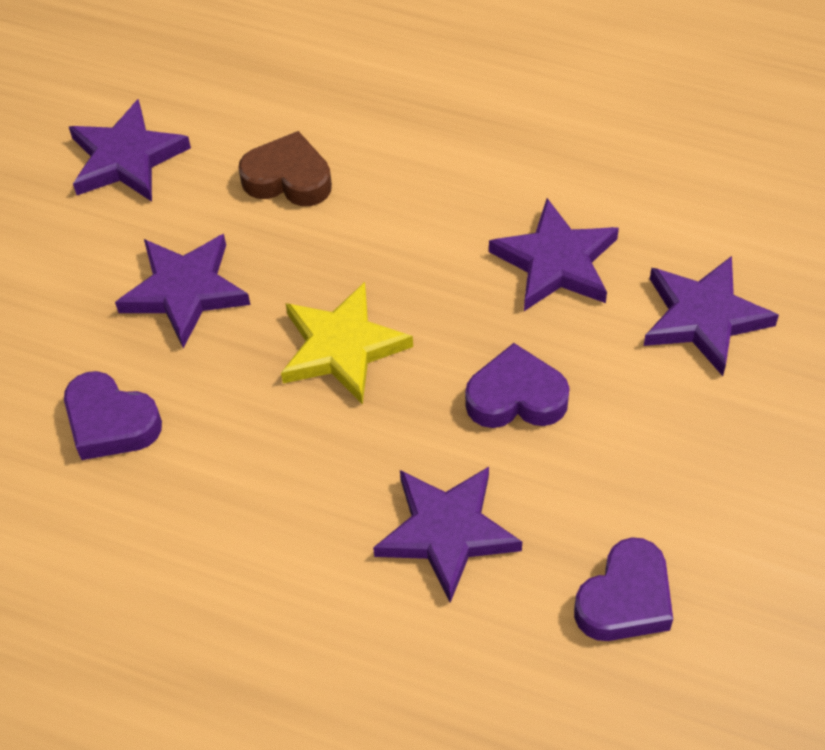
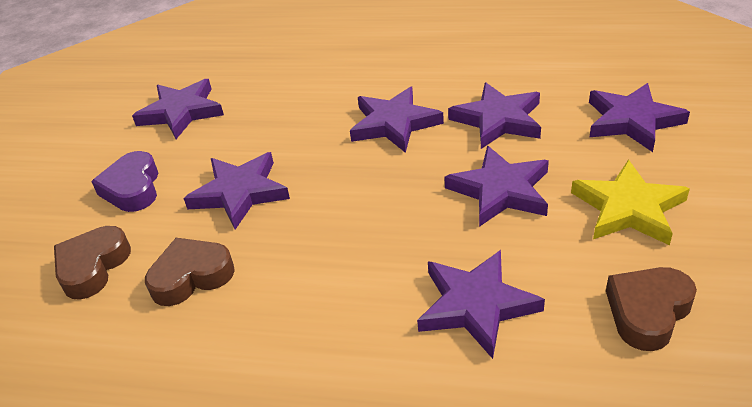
brown heart: [238,131,332,206] = 1 -> [54,226,131,300] [145,238,235,306] [606,267,697,351] = 3
purple heart: [64,371,162,460] [465,343,570,428] [574,537,673,641] = 3 -> [91,151,158,212] = 1
purple star: [69,99,191,202] [115,234,250,348] [373,467,522,603] [489,198,619,311] [644,256,779,376] = 5 -> [132,79,224,139] [183,152,290,230] [350,87,444,153] [417,250,545,359] [444,146,549,227] [448,83,541,149] [589,83,690,152] = 7

